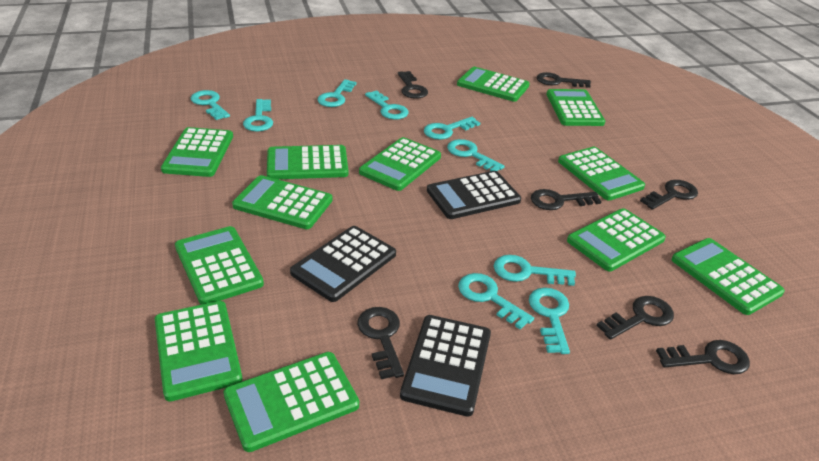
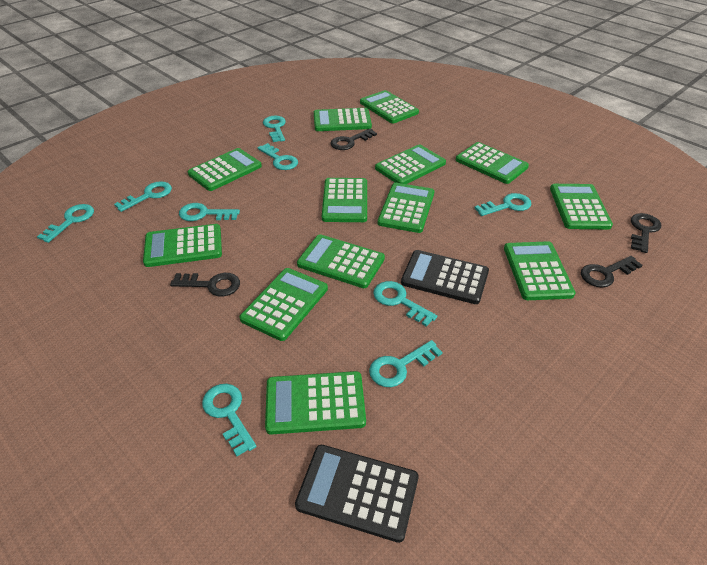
black calculator: [290,226,396,302] [400,315,491,417] [427,171,521,219] = 3 -> [295,445,419,543] [401,250,489,304] = 2
black key: [357,307,404,379] [398,71,428,99] [531,189,602,210] [537,72,591,88] [596,296,674,340] [640,180,698,210] [656,340,750,374] = 7 -> [170,273,240,296] [330,129,377,150] [581,256,643,287] [631,213,661,253] = 4
green calculator: [155,301,242,402] [161,127,233,177] [175,226,264,305] [223,352,359,452] [232,175,332,229] [267,145,348,179] [359,137,441,191] [457,67,530,102] [547,89,605,126] [558,147,645,201] [567,208,666,271] [672,238,785,315] = 12 -> [143,224,222,267] [188,148,262,191] [239,268,328,341] [265,371,366,435] [297,234,385,288] [314,108,372,131] [322,178,367,222] [360,90,419,123] [375,144,446,184] [378,183,434,233] [456,142,529,184] [504,241,575,300] [550,184,613,229] = 13

